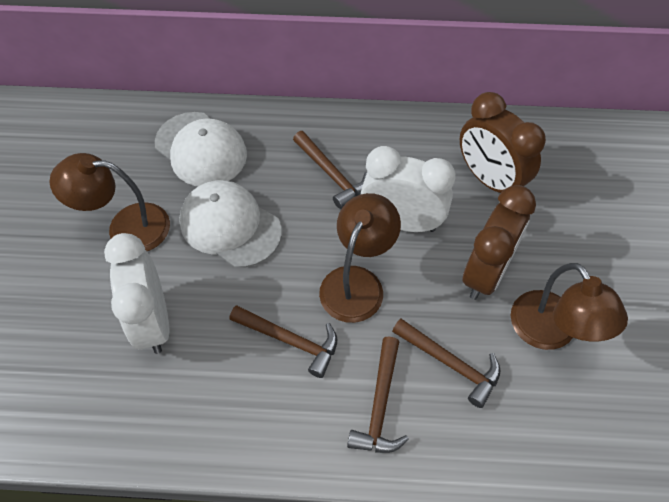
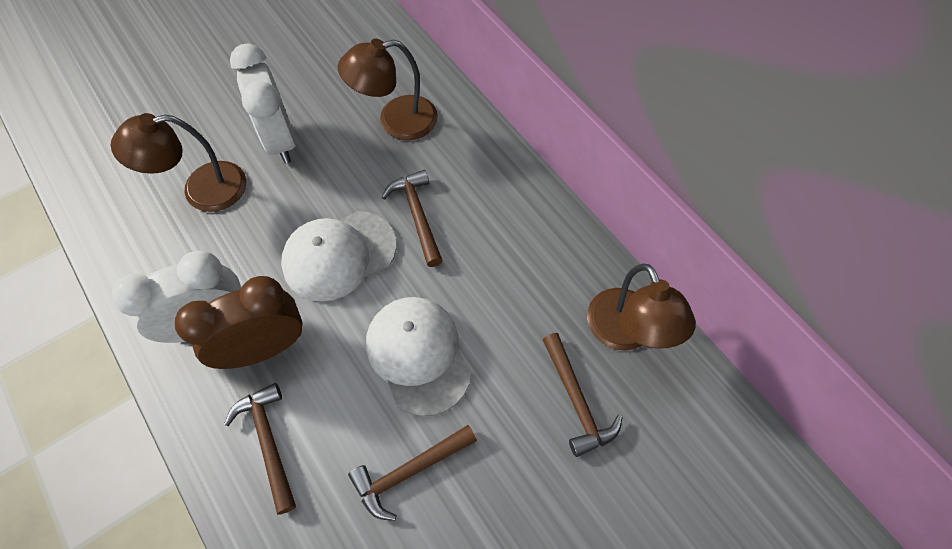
brown clock: [460,92,546,193] [462,185,536,300] = 2 -> [175,276,303,369] = 1

